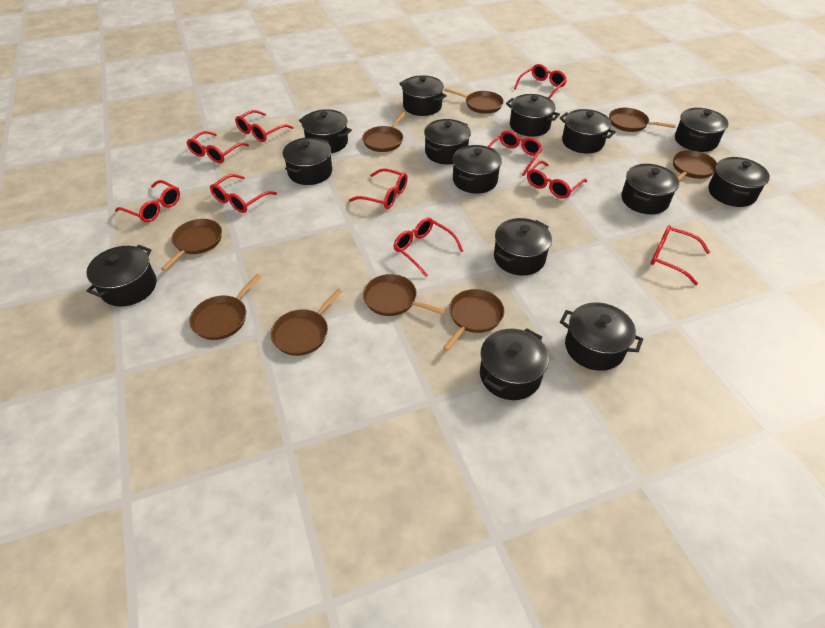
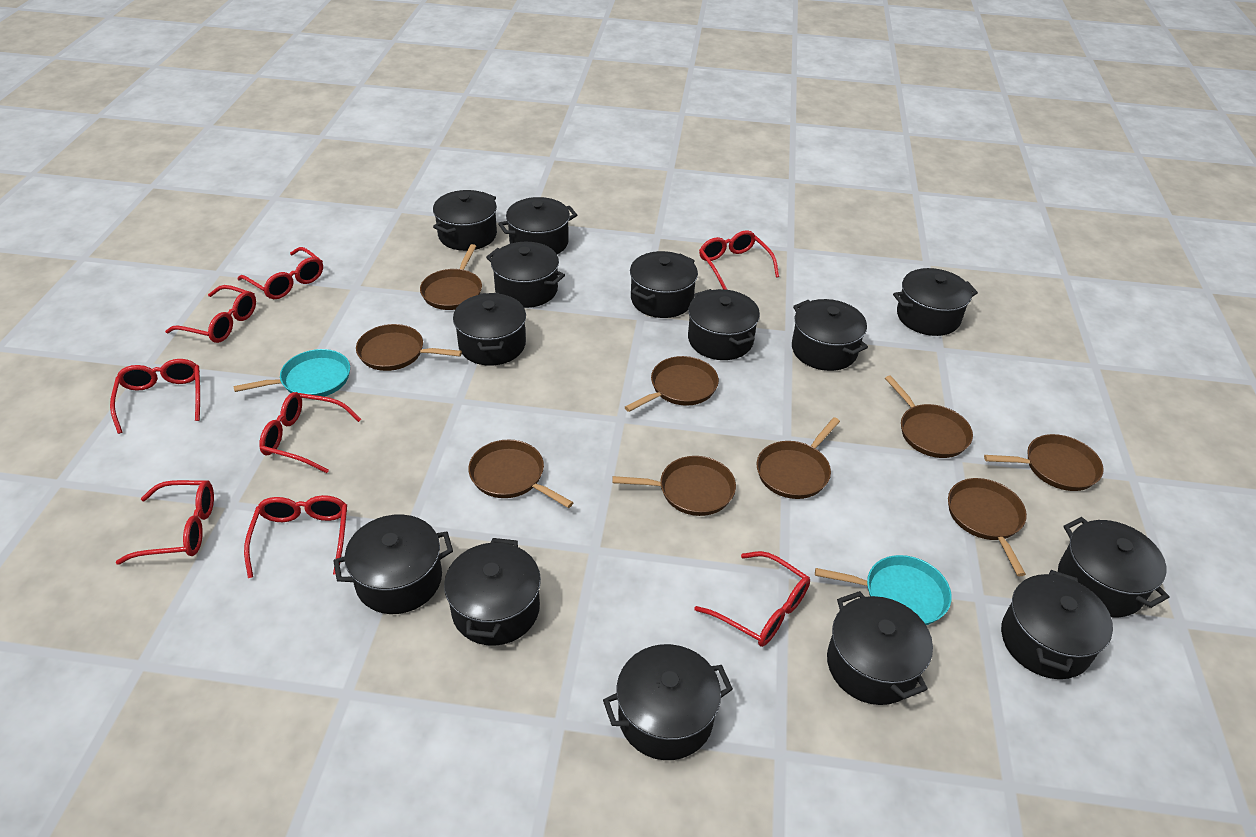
red glasses: [115,180,180,222] [187,131,249,163] [210,174,277,213] [235,110,293,142] [349,168,408,209] [393,218,463,277] [488,130,543,176] [514,64,567,99] [527,161,587,199] [651,225,710,285] = 10 -> [110,359,200,434] [116,480,214,565] [165,285,256,343] [238,247,323,299] [244,495,347,578] [259,392,361,473] [695,551,810,647] [699,230,779,290] = 8
turquoise pan: none = 0 -> [233,349,350,397] [815,555,952,625] = 2

